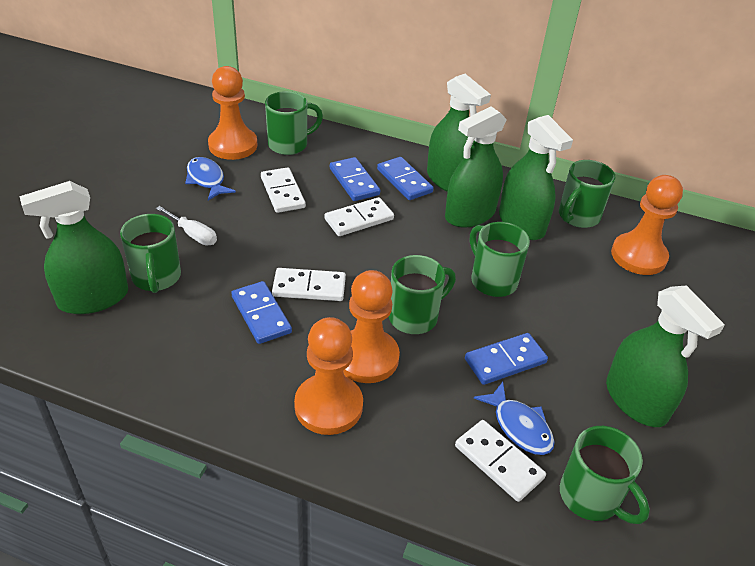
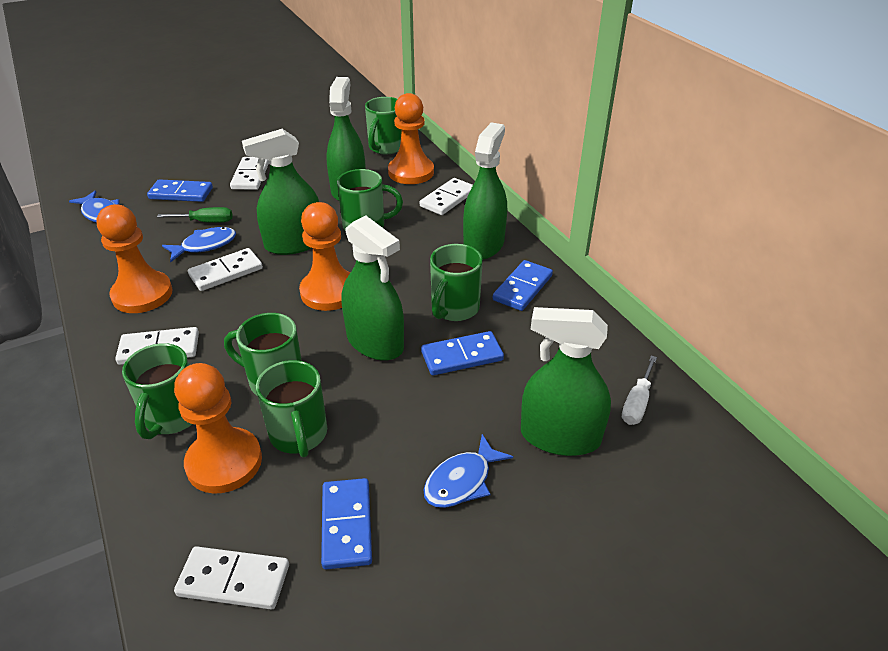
blue fish: [185,157,236,201] [474,382,555,455] = 2 -> [69,191,120,223] [162,227,236,262] [423,434,513,508] = 3
green screwdriver: none = 0 -> [157,207,232,223] = 1
white domino: [261,167,306,213] [272,268,346,301] [325,197,394,236] [455,420,546,502] = 4 -> [115,327,199,365] [174,546,289,610] [188,248,263,291] [230,157,269,190] [420,178,473,215] = 5

